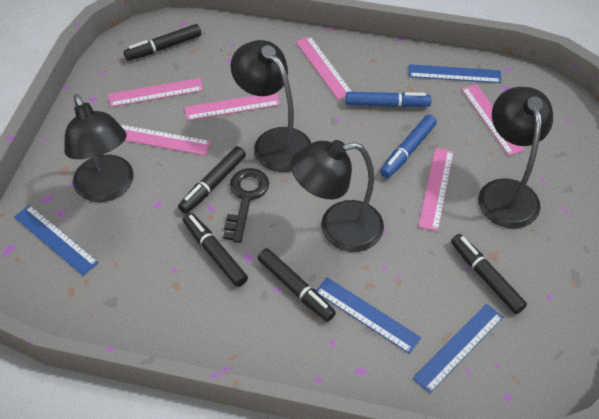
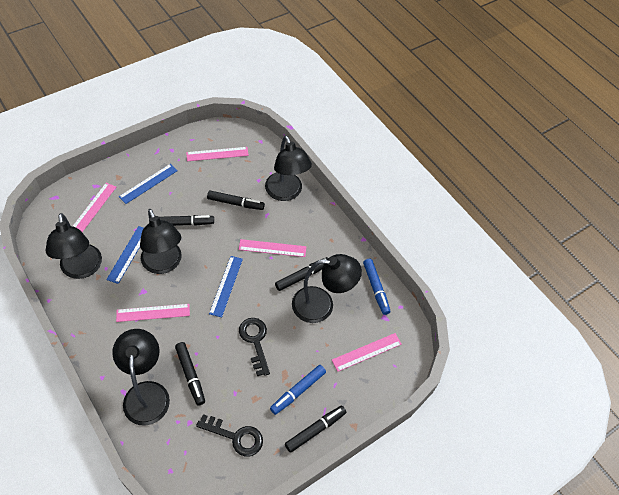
black key: [223,168,269,243] = 1 -> [196,414,263,457] [239,318,270,376] = 2
black lamp: [64,94,134,202] [231,40,311,172] [291,140,384,252] [478,87,553,229] = 4 -> [46,213,102,279] [112,329,170,425] [140,209,182,274] [265,135,312,201] [292,254,362,323] = 5
blue ruler: [14,205,99,276] [316,277,421,354] [409,64,501,83] [413,304,503,393] = 4 -> [106,226,144,284] [119,164,178,204] [209,256,243,317] = 3
pink ruler: [108,78,203,107] [120,125,211,155] [184,93,281,121] [296,36,352,100] [418,148,454,231] [461,84,525,156] = 6 -> [73,183,116,232] [116,304,190,322] [186,147,249,161] [239,239,306,257] [332,333,402,372] = 5

